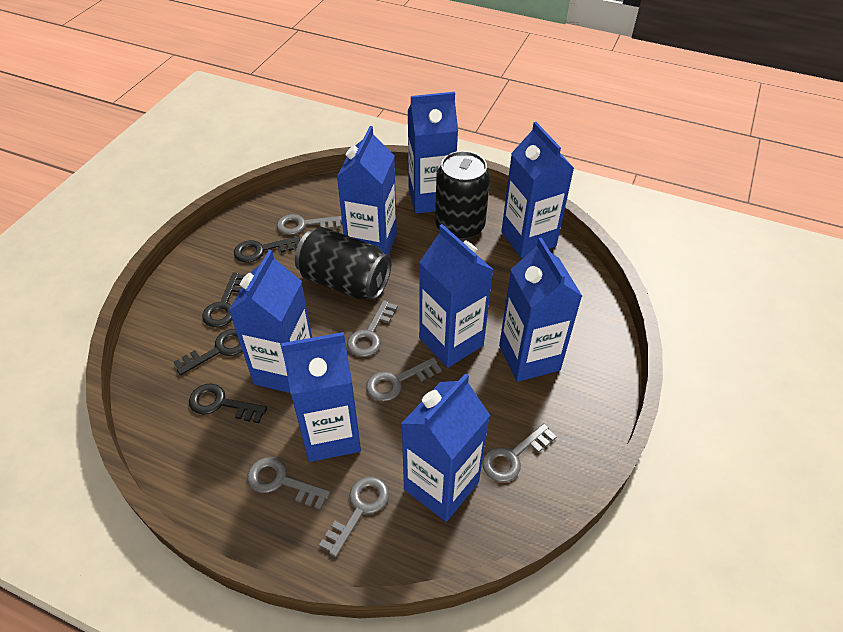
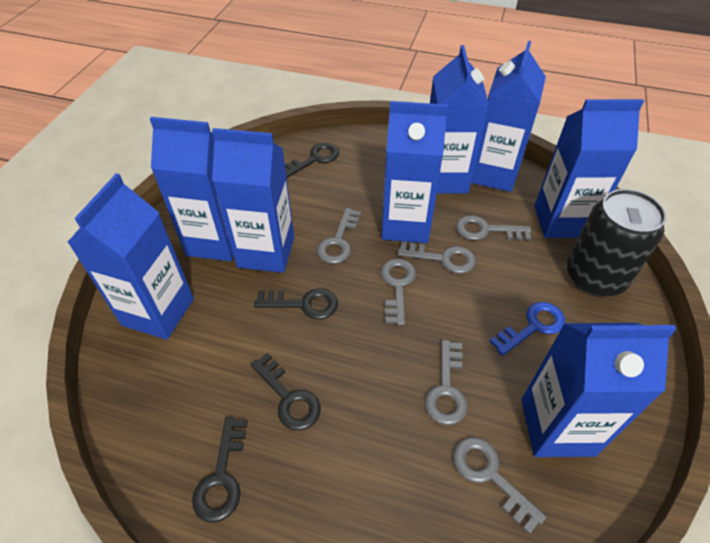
black can: [295,227,392,300] [435,151,490,241] = 2 -> [567,189,666,297] = 1
blue key: none = 0 -> [490,302,565,356] = 1

